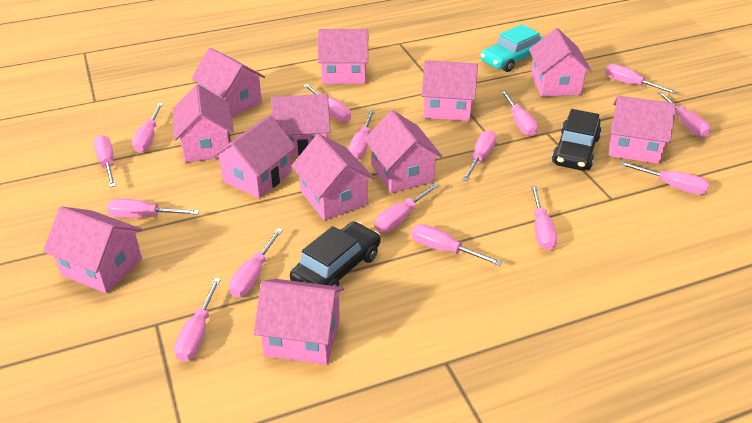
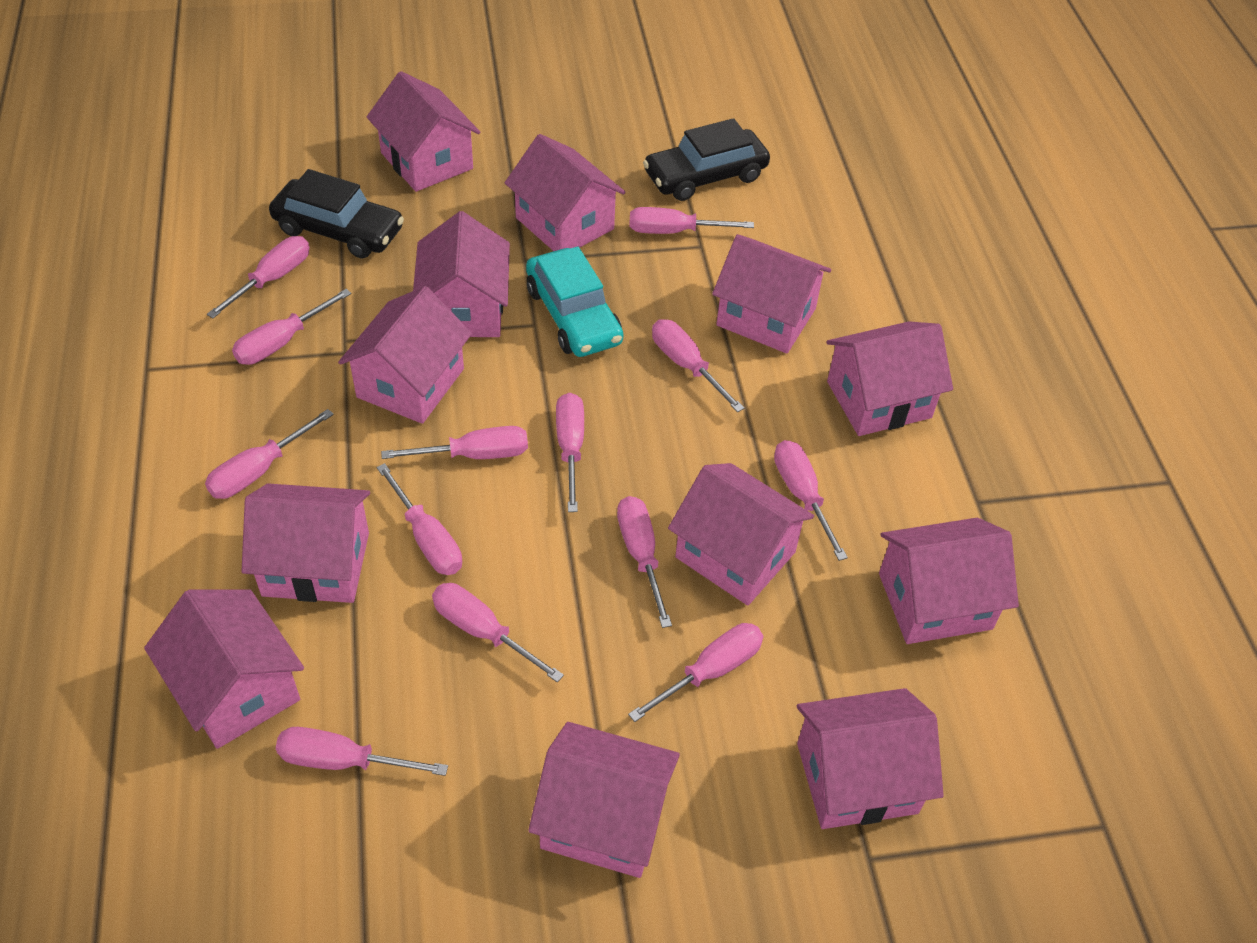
pink screwdriver: [93,135,116,187] [107,199,199,218] [132,103,163,153] [174,278,221,362] [229,228,283,297] [303,84,351,123] [349,110,375,160] [375,183,439,232] [411,224,502,266] [462,130,497,181] [501,90,538,136] [531,186,557,250] [605,64,677,94] [619,161,709,195] [658,92,711,138] = 15 -> [205,409,334,499] [207,236,309,318] [232,289,351,365] [276,727,448,776] [377,463,462,575] [381,426,528,459] [432,583,564,682] [556,393,584,512] [617,496,672,628] [628,623,763,722] [629,207,754,234] [652,319,744,412] [774,440,848,561] = 13

